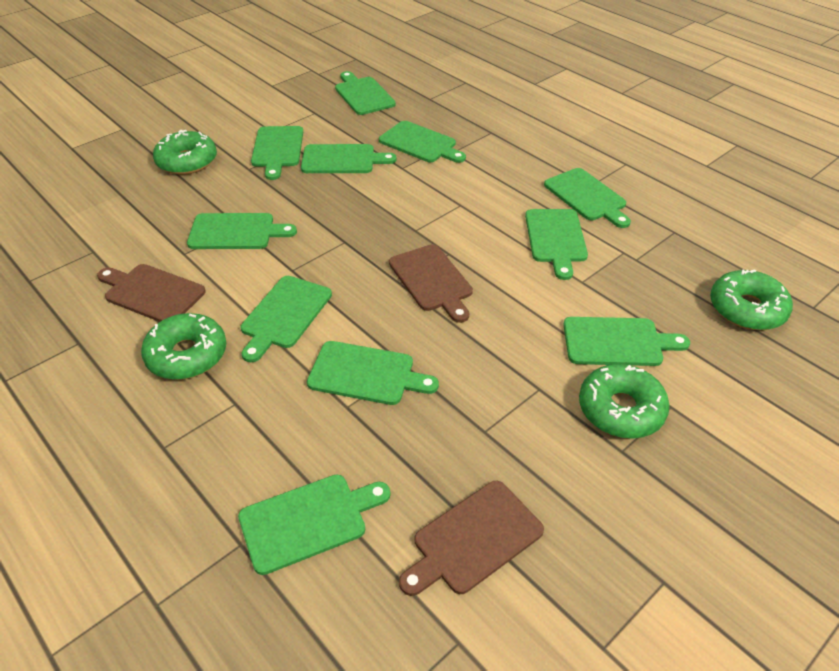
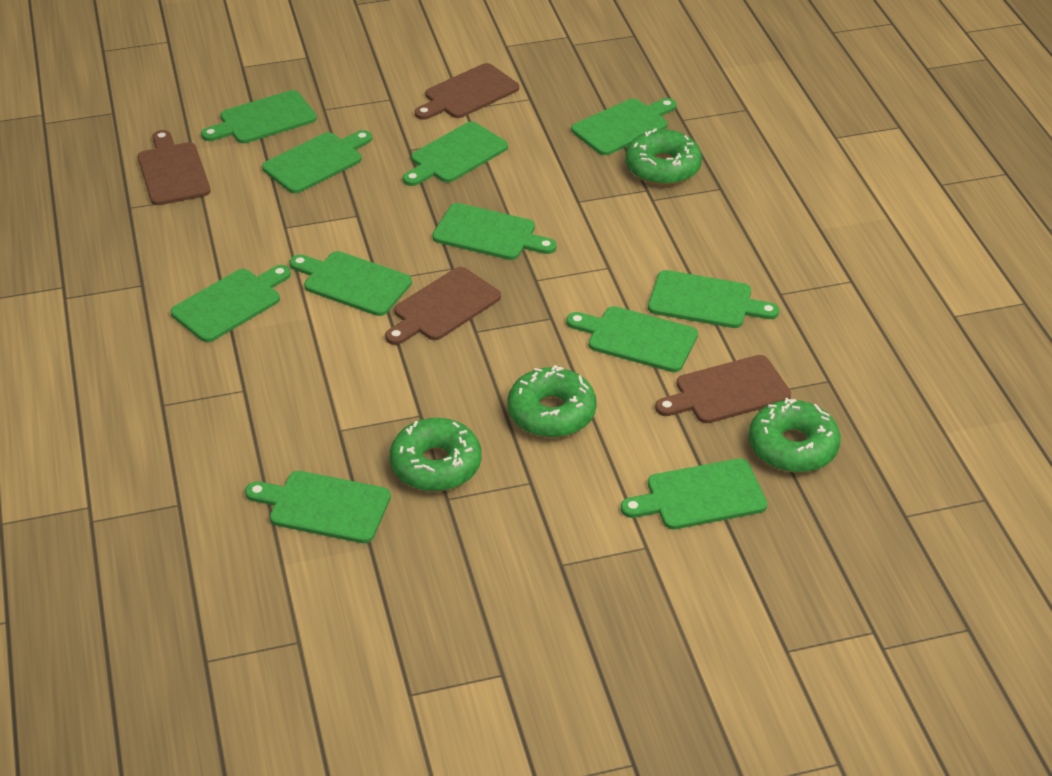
brown cutting board: [97,264,206,322] [389,244,473,323] [399,481,544,596] = 3 -> [138,130,211,205] [385,267,501,345] [415,63,519,120] [655,355,791,423] = 4

